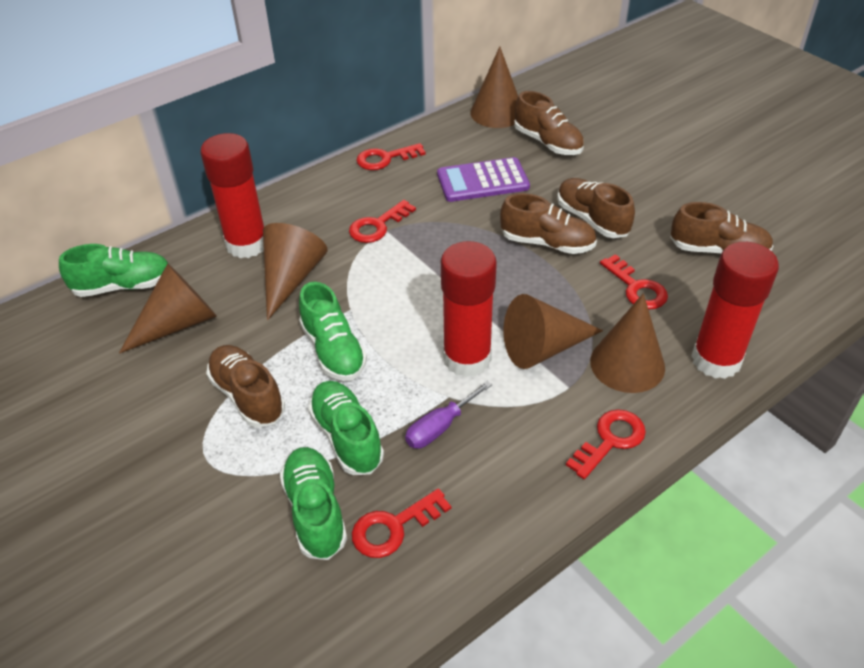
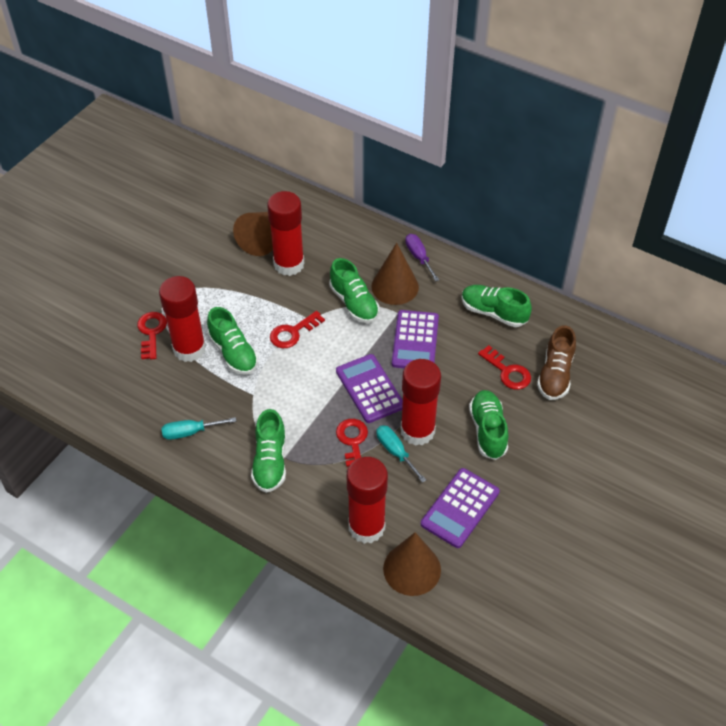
brown cone: [119,263,217,354] [263,223,327,321] [470,46,518,128] [503,294,603,369] [590,293,665,393] = 5 -> [233,212,273,256] [371,243,419,305] [383,532,441,596] = 3
brown shoe: [206,345,285,428] [500,193,597,254] [514,91,584,155] [557,178,635,238] [670,202,773,253] = 5 -> [537,325,576,400] = 1
green shoe: [59,244,168,297] [280,447,347,560] [299,282,367,381] [308,381,384,475] = 4 -> [207,307,258,375] [251,409,286,493] [329,258,379,323] [462,285,532,327] [469,390,508,460] = 5
purple calculator: [437,157,530,202] = 1 -> [336,354,403,423] [392,310,439,368] [421,468,500,548] = 3
red glue stick: [200,133,264,258] [441,241,497,377] [691,242,779,379] = 3 -> [159,276,206,362] [267,191,304,276] [347,457,388,544] [401,359,441,446] = 4
red key: [349,200,416,243] [352,488,451,558] [356,143,426,170] [566,409,646,479] [600,254,668,310] = 5 -> [137,312,167,359] [270,311,325,348] [336,419,368,470] [478,345,531,390] = 4
turquoise screwdriver: none = 0 -> [162,417,236,440] [377,425,426,483] = 2

